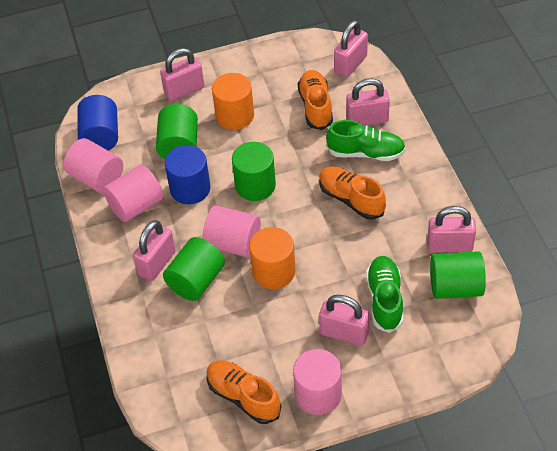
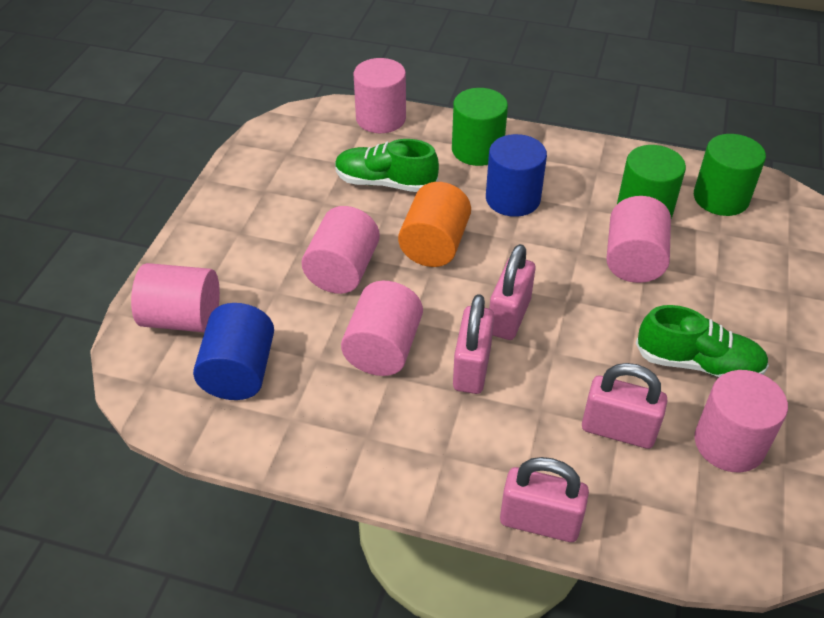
green cylinder: [156,104,198,159] [163,237,225,301] [232,142,276,201] [430,251,486,299] = 4 -> [452,88,508,166] [617,145,686,218] [694,134,766,216] = 3
orange cylinder: [212,73,254,130] [249,227,295,289] = 2 -> [398,182,471,267] = 1
orange shoe: [207,360,281,424] [298,70,333,130] [319,166,386,220] = 3 -> none = 0
pink cylinder: [63,138,123,193] [103,164,163,222] [203,205,261,257] [293,349,342,415] = 4 -> [131,263,220,332] [302,206,380,294] [341,281,423,376] [354,58,406,133] [606,196,671,283] [694,370,788,473] = 6
pink padlock: [133,220,176,281] [160,48,204,101] [319,295,369,346] [334,20,368,78] [346,78,390,125] [427,206,476,253] = 6 -> [453,294,494,394] [489,244,535,340] [500,457,589,542] [582,363,668,449] = 4

